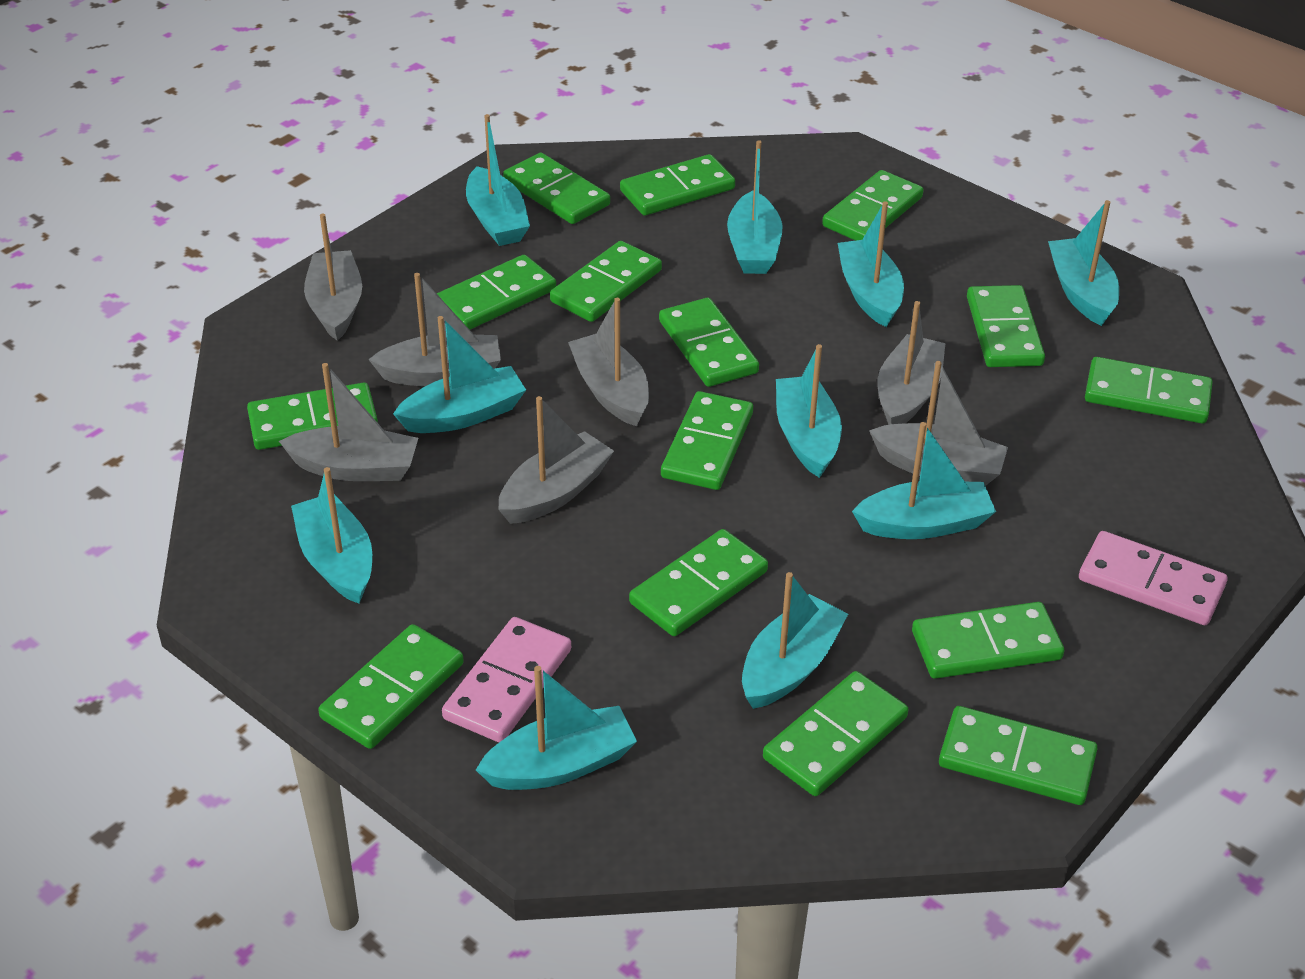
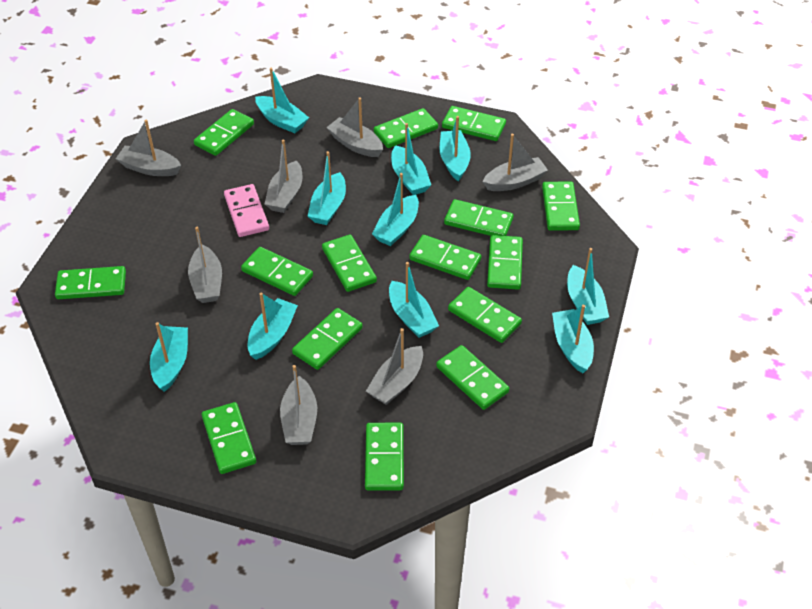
pink domino: [442,617,571,742] [1079,531,1228,625] = 2 -> [224,184,269,237] = 1

